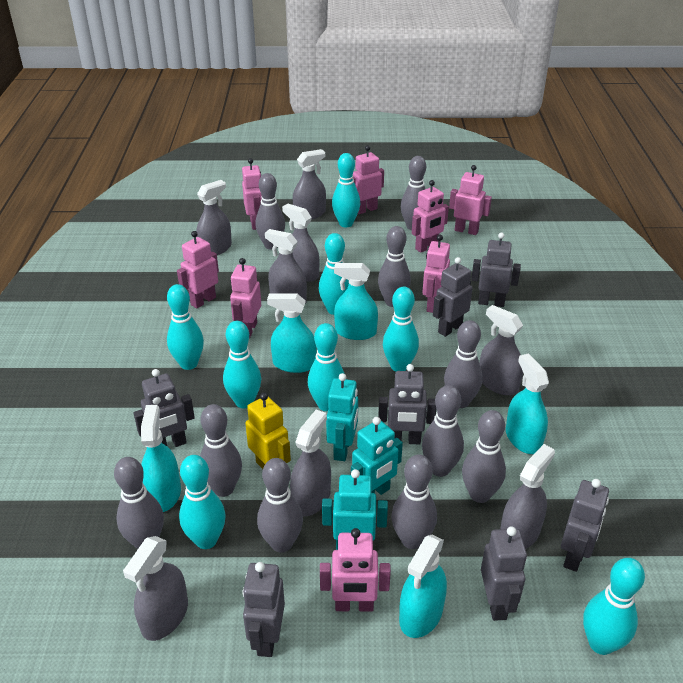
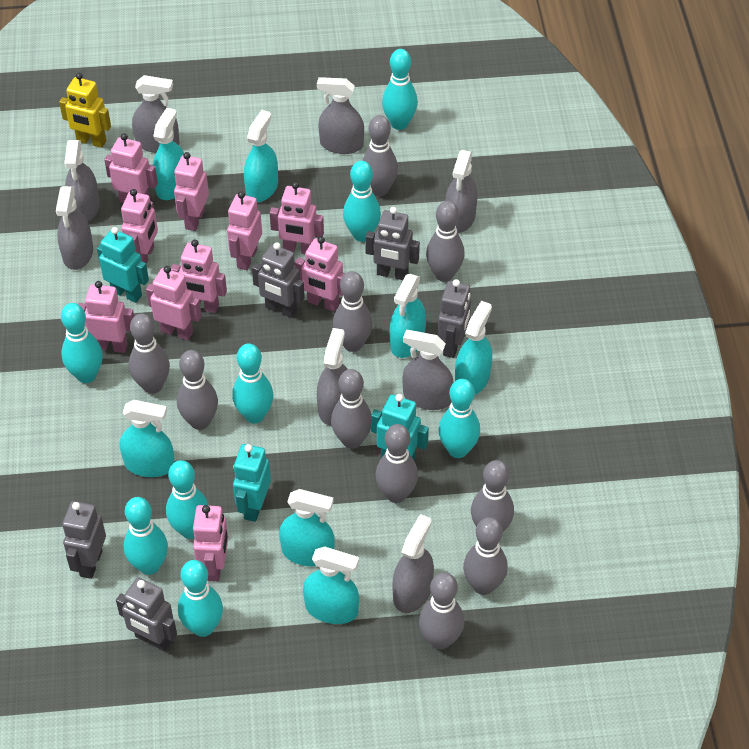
grey robot: [134,369,195,447] [243,562,285,657] [378,364,436,444] [433,257,472,337] [471,233,521,307] [481,526,527,621] [561,479,609,572] = 7 -> [62,501,106,579] [116,577,177,651] [252,242,305,318] [365,207,420,280] [437,279,471,358] = 5
pink robot: [177,231,219,308] [230,258,261,338] [242,158,262,230] [320,528,391,612] [353,145,384,214] [412,180,449,253] [422,235,450,313] [449,165,492,235] = 8 -> [78,281,134,353] [104,133,158,203] [121,189,158,264] [146,266,201,340] [171,240,227,313] [174,152,209,231] [193,505,228,581] [227,191,262,270] [270,182,324,254] [295,236,345,312] = 10
turquoise spray bottle: [141,405,181,512] [267,293,317,373] [334,263,378,340] [399,535,447,638] [506,353,549,454] = 5 -> [120,400,174,477] [153,108,184,200] [244,110,278,202] [279,489,335,566] [303,547,359,624] [390,274,426,358] [455,301,492,395] = 7

